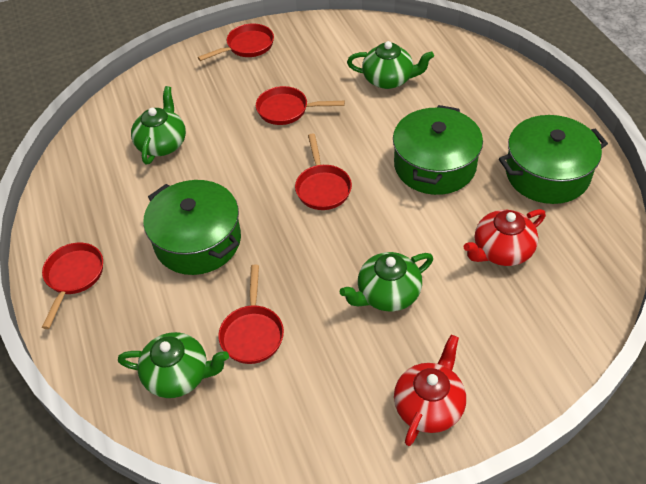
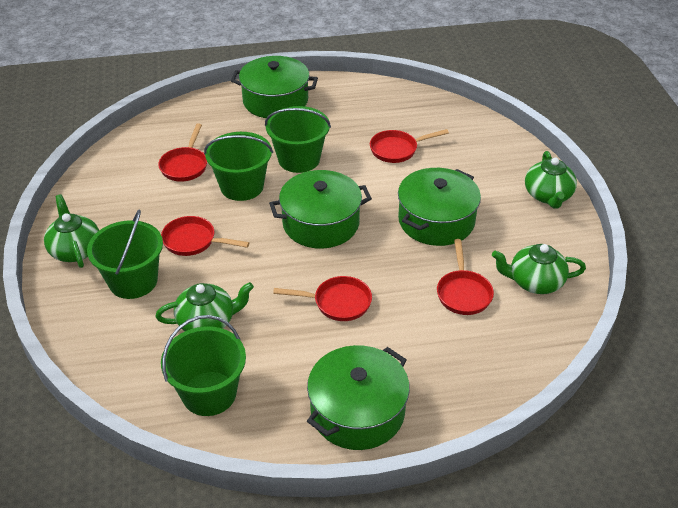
green bucket: none = 0 -> [87,210,163,299] [161,315,246,416] [204,132,273,201] [265,106,331,173] = 4
green pot: [143,180,241,275] [393,105,483,195] [499,115,608,204] = 3 -> [231,56,318,118] [269,170,372,248] [307,345,410,450] [398,168,481,246] = 4
red teapot: [394,335,466,446] [463,209,546,266] = 2 -> none = 0

